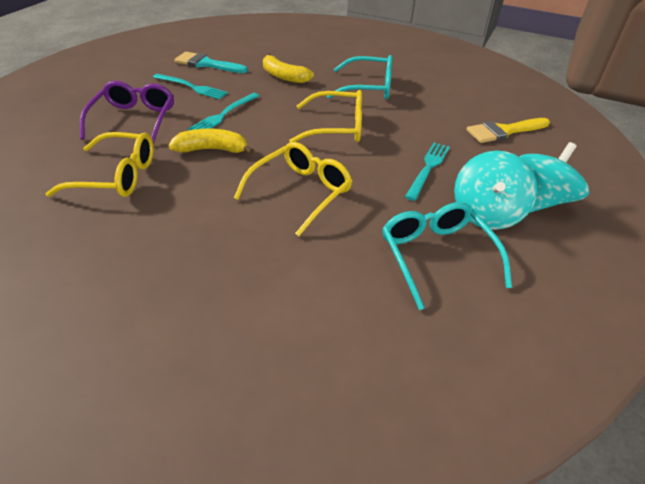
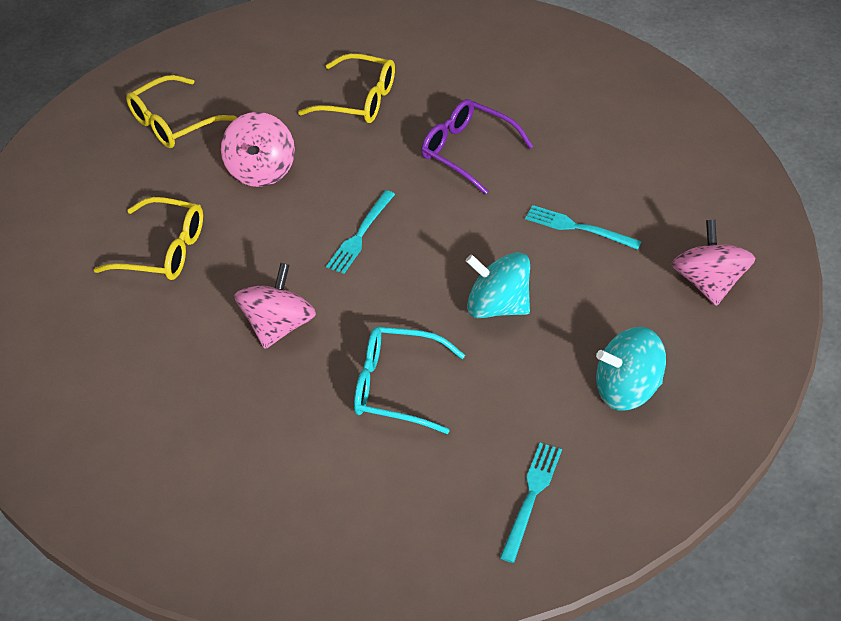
pink spinning top: none = 0 -> [221,112,295,187] [234,263,316,349] [672,220,756,306] = 3
turquoise brush: [174,52,248,73] = 1 -> none = 0
turquoise glasses: [327,55,392,99] [382,202,512,310] = 2 -> [354,327,465,434] = 1
yellow banana: [169,128,254,155] [263,53,314,83] = 2 -> none = 0
yellow brush: [466,118,550,143] = 1 -> none = 0

